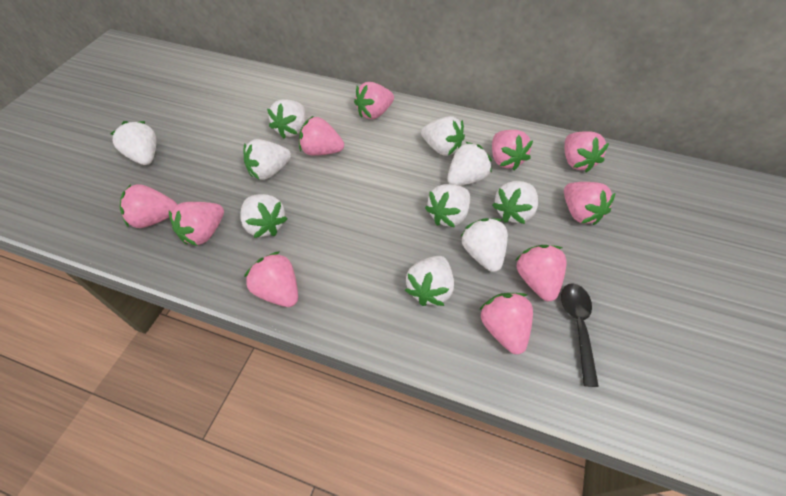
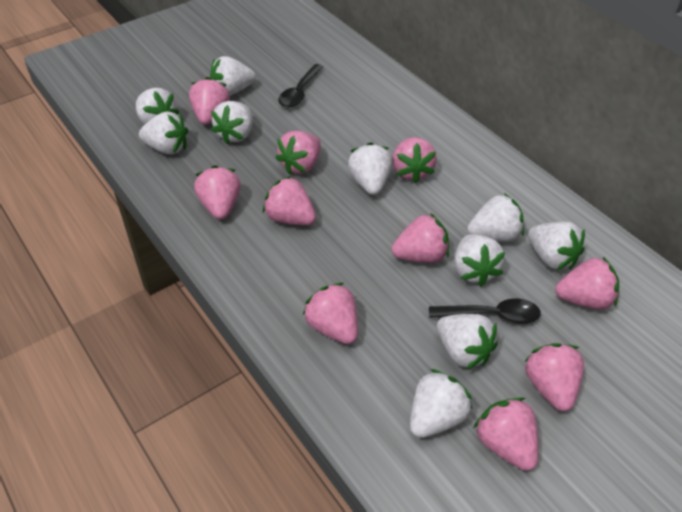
black spoon: [561,283,599,387] = 1 -> [278,64,323,108] [429,298,541,324] = 2

